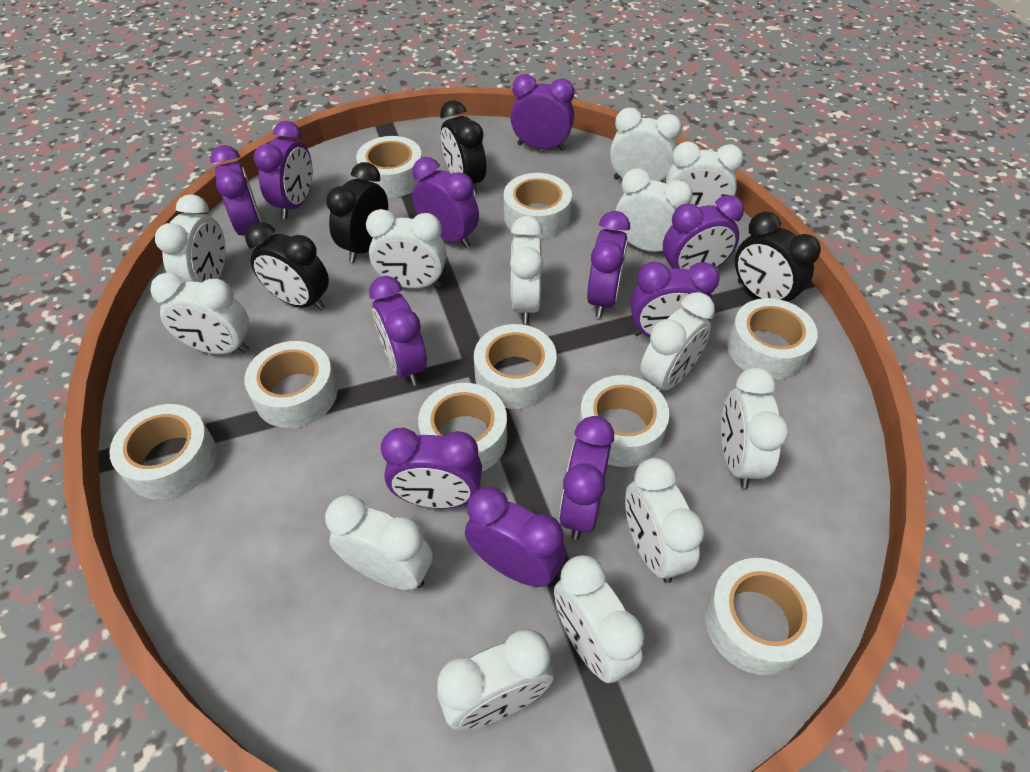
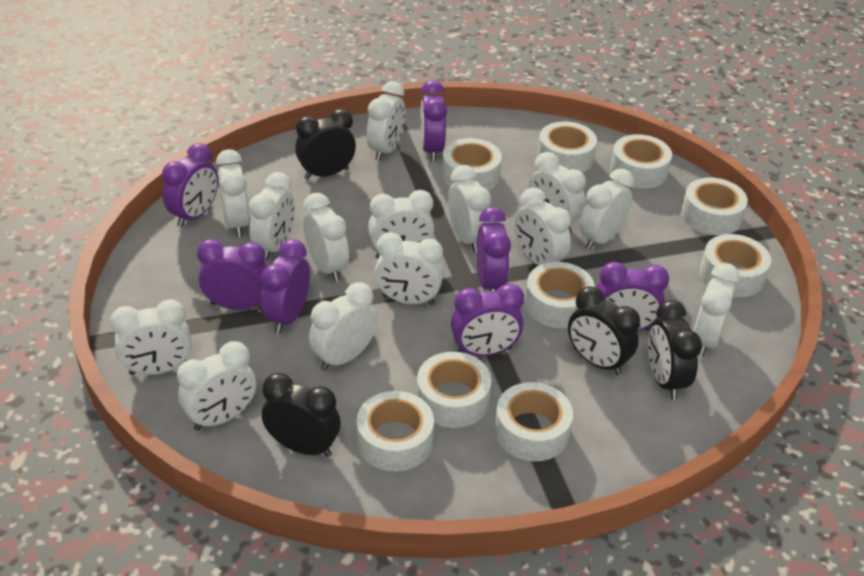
purple clock: [210,145,262,236] [254,121,312,219] [369,276,427,386] [381,428,482,509] [412,157,479,248] [465,487,566,587] [510,74,574,151] [559,416,614,540] [587,211,630,318] [631,262,719,337] [663,195,744,270] = 11 -> [162,143,218,228] [197,239,267,310] [261,239,310,334] [420,80,447,161] [451,283,524,356] [477,207,511,291] [596,262,669,331] = 7
white clock: [150,272,249,354] [155,194,226,283] [325,495,433,590] [366,209,446,289] [437,629,553,730] [510,216,543,324] [554,555,644,683] [610,108,682,183] [615,168,693,252] [625,458,705,583] [640,292,715,391] [666,141,743,207] [721,367,789,489] = 13 -> [110,299,191,375] [177,341,256,431] [216,149,250,237] [249,172,295,261] [303,193,349,282] [309,282,377,371] [367,81,405,161] [368,190,434,259] [374,232,444,305] [448,165,491,253] [514,188,571,266] [529,152,586,234] [579,169,634,250] [693,263,740,357] = 14

